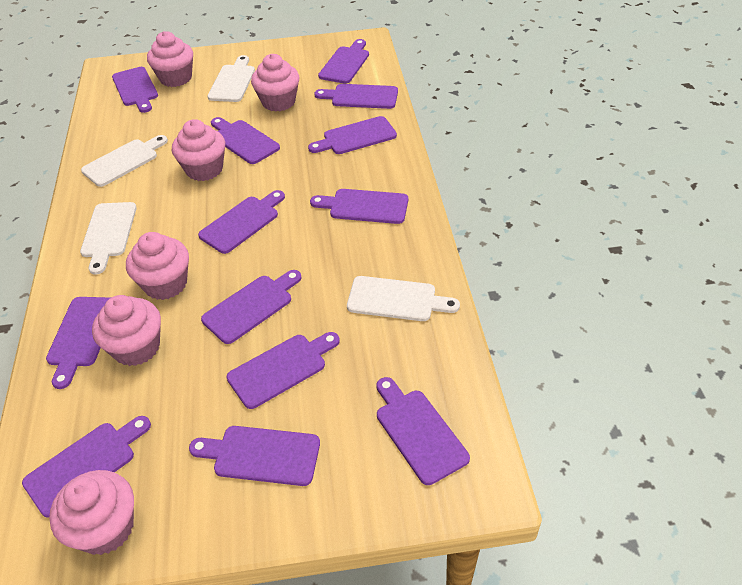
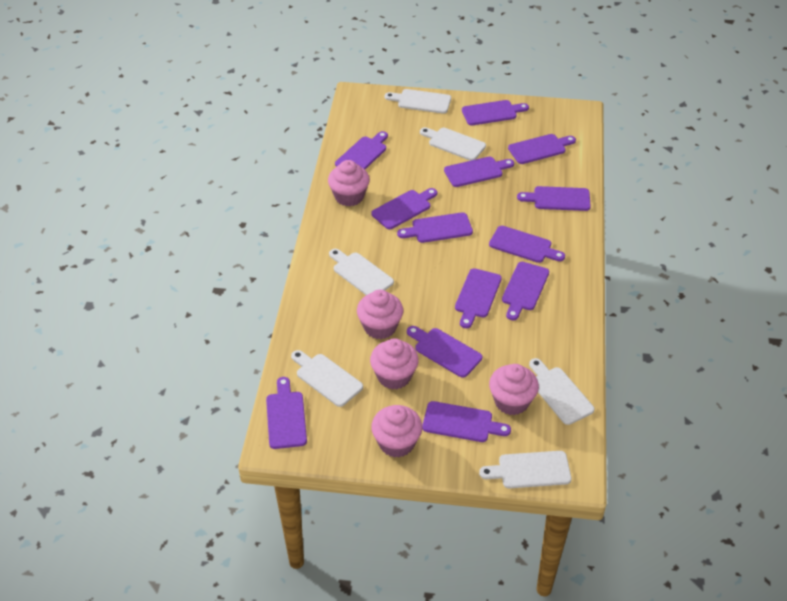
pink cupcake: [49,470,134,555] [92,295,161,366] [126,232,189,300] [147,31,193,87] [172,119,225,181] [251,54,299,112] = 6 -> [328,160,370,206] [357,290,403,339] [370,338,419,389] [371,405,422,458] [489,364,539,415] = 5
white cutting board: [80,202,137,275] [81,135,168,187] [207,55,255,102] [347,276,460,321] = 4 -> [291,350,363,407] [329,249,394,295] [385,89,451,114] [420,127,486,161] [479,451,572,488] [529,358,594,425] = 6

